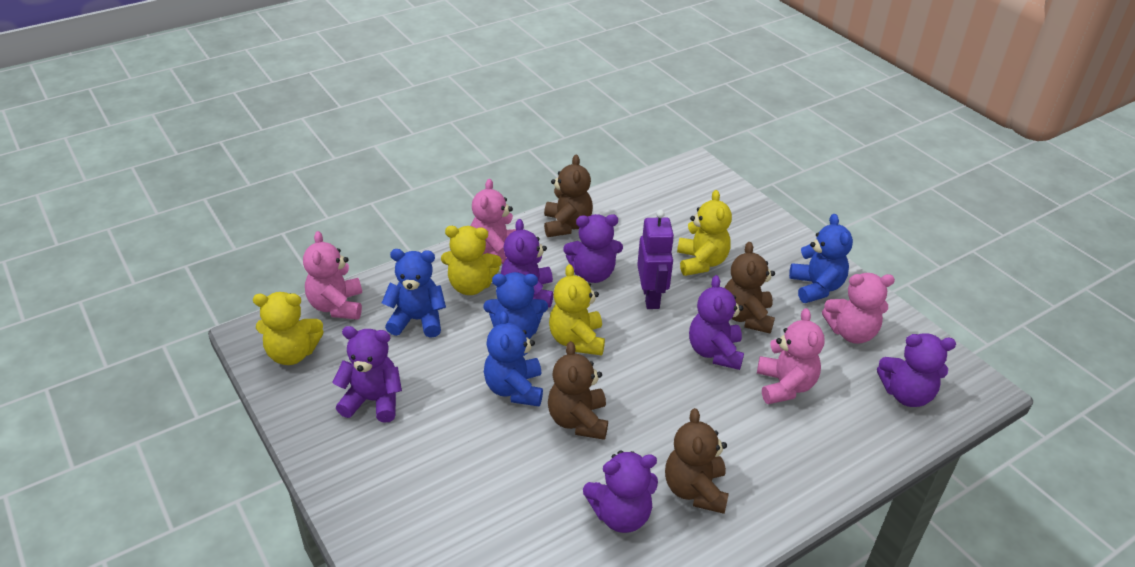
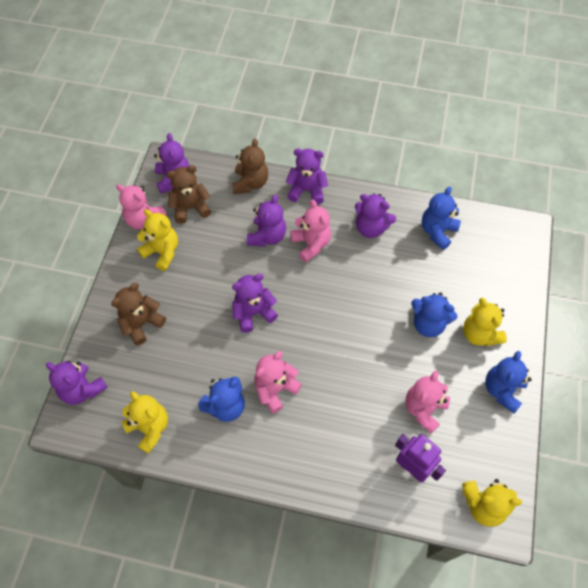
brown teddy bear: [544,155,593,237] [548,341,608,440] [665,408,729,514] [725,242,775,334] = 4 -> [111,283,166,345] [166,165,211,224] [232,138,268,194] = 3

